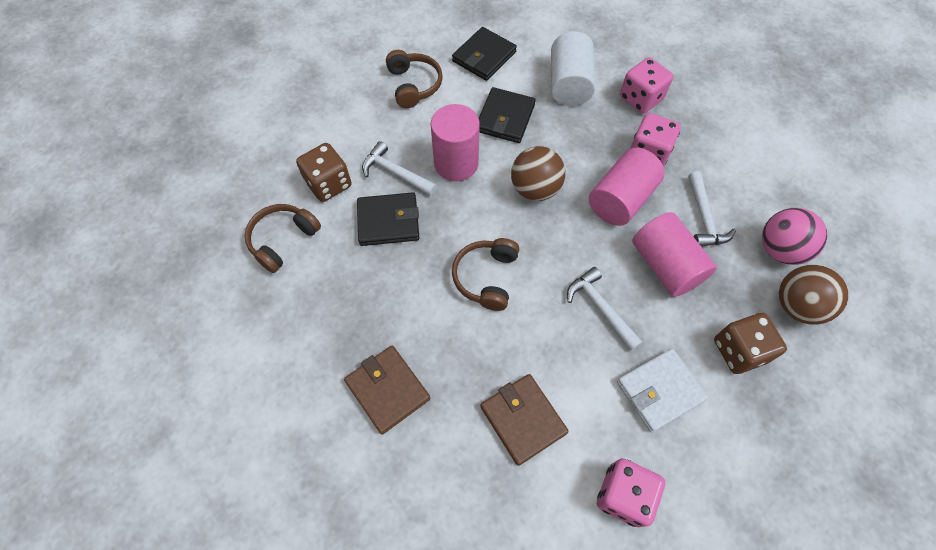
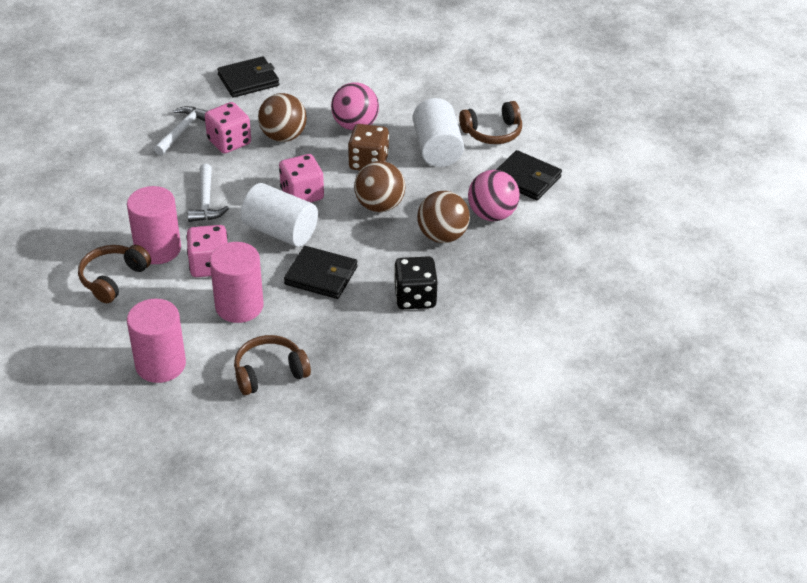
black dice: none = 0 -> [394,256,438,309] = 1
brown ball: [511,146,565,201] [779,265,848,325] = 2 -> [258,93,307,142] [354,161,405,212] [417,191,470,243] = 3
brown dice: [296,143,352,202] [714,313,787,374] = 2 -> [348,124,389,170] = 1
brown wallet: [344,346,430,435] [480,374,569,466] = 2 -> none = 0
pink ball: [762,208,827,265] = 1 -> [331,82,379,131] [468,170,520,221] = 2
white cylinder: [551,31,595,106] = 1 -> [241,183,318,247] [413,98,464,167] = 2
white hammer: [362,141,437,196] [567,267,642,351] [688,171,736,247] = 3 -> [154,106,207,155] [187,164,229,222] = 2
white wallet: [617,349,709,432] = 1 -> none = 0

